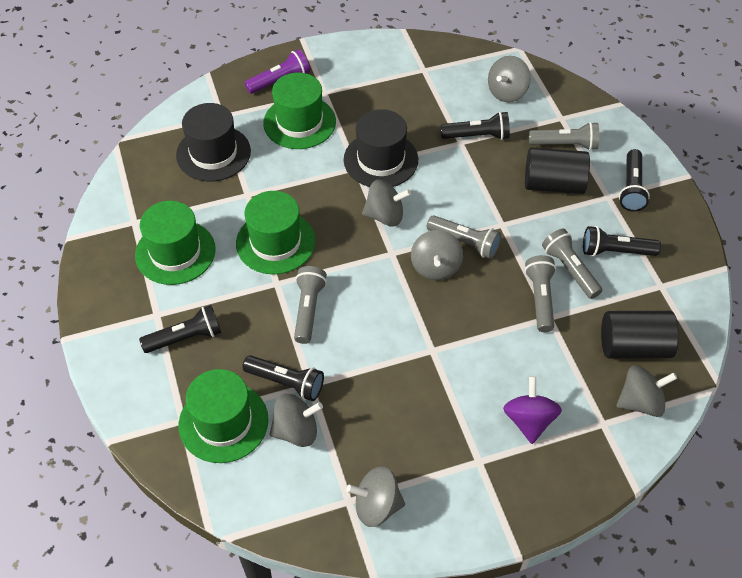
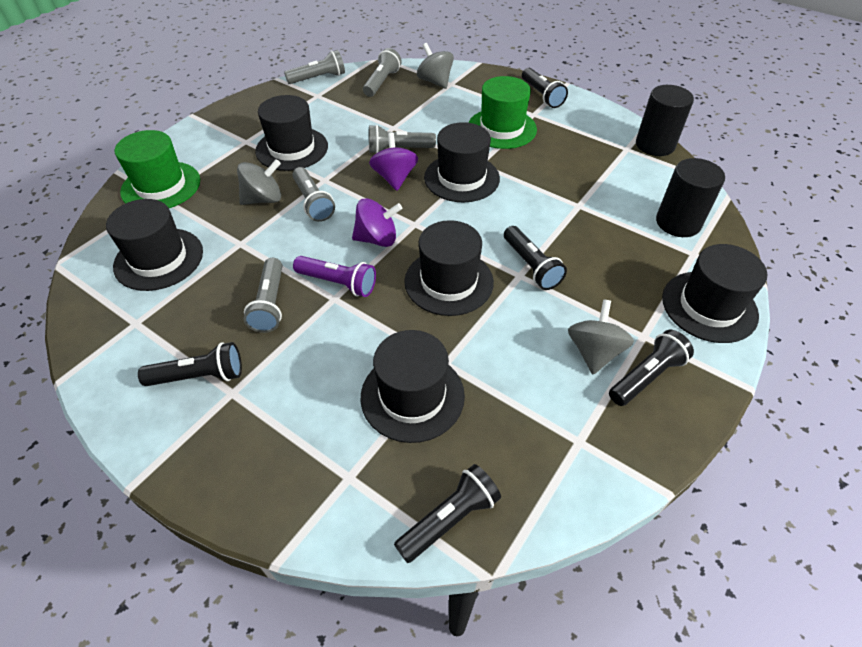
black hat: [176,103,251,181] [344,109,418,187] = 2 -> [106,199,203,291] [255,95,328,171] [361,330,465,443] [404,220,494,316] [424,122,500,203] [662,244,767,343] = 6
green hat: [135,201,216,285] [178,369,269,463] [236,191,315,274] [263,72,336,149] = 4 -> [115,130,200,208] [468,76,537,149] = 2
grey spinning top: [270,394,323,447] [346,466,405,527] [362,180,411,226] [411,230,463,280] [488,56,531,102] [616,365,677,417] = 6 -> [237,159,281,205] [417,43,454,89] [568,300,634,374] = 3
purple spinning top: [503,376,562,444] = 1 -> [352,198,402,247] [369,132,418,191] = 2

